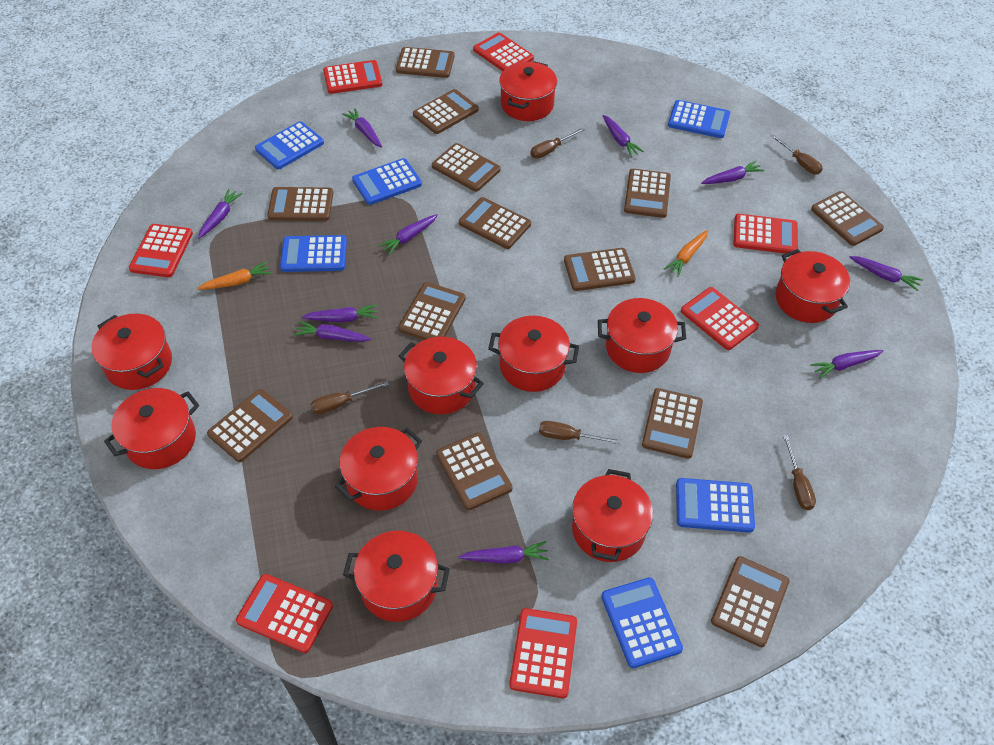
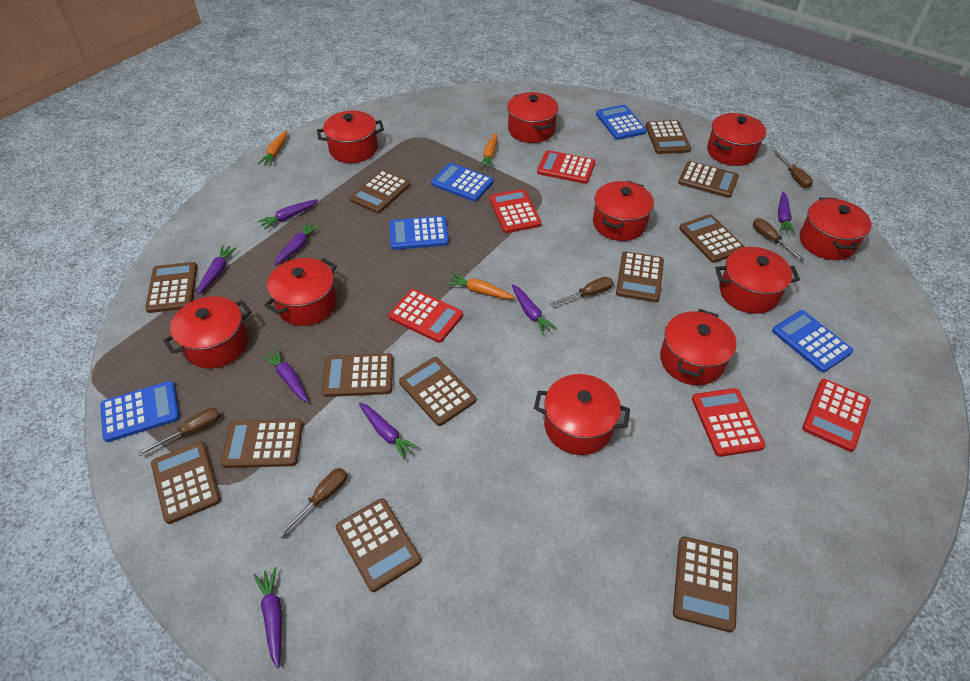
blue calculator: [255,121,324,169] [280,235,347,272] [352,158,422,205] [601,577,683,668] [668,100,730,138] [676,478,755,533] = 6 -> [100,381,180,442] [389,216,449,250] [431,163,494,202] [596,105,647,140] [772,310,853,373] = 5
brown calculator: [207,389,293,462] [267,187,333,221] [396,47,455,78] [399,282,466,340] [413,89,478,134] [432,143,501,192] [436,433,513,510] [459,197,531,249] [564,248,636,291] [624,169,671,218] [642,388,703,459] [711,556,789,647] [811,191,884,246] = 13 -> [145,262,197,313] [151,441,221,524] [221,419,303,468] [322,353,393,397] [336,498,421,592] [350,170,410,214] [399,357,476,426] [616,251,664,302] [645,120,691,154] [673,537,738,632] [678,161,739,198] [679,214,745,263] = 12
orange carrot: [197,261,272,290] [664,230,708,277] = 2 -> [258,130,287,166] [447,273,515,299] [479,132,498,168] = 3
purple carrot: [198,189,243,239] [294,321,371,342] [301,304,378,322] [342,108,382,148] [378,214,438,255] [458,541,549,564] [603,115,644,157] [701,161,764,184] [810,350,883,379] [849,256,923,291] = 10 -> [197,245,237,295] [253,567,282,669] [257,199,318,230] [262,348,308,402] [274,222,320,266] [359,402,419,460] [512,284,557,335] [778,192,795,234] = 8
red calculator: [129,224,193,277] [236,574,333,653] [323,60,382,94] [473,32,534,71] [509,608,577,698] [681,287,759,350] [734,214,798,254] = 7 -> [389,289,463,343] [489,189,541,233] [537,150,595,184] [692,388,765,457] [802,379,871,452] = 5

